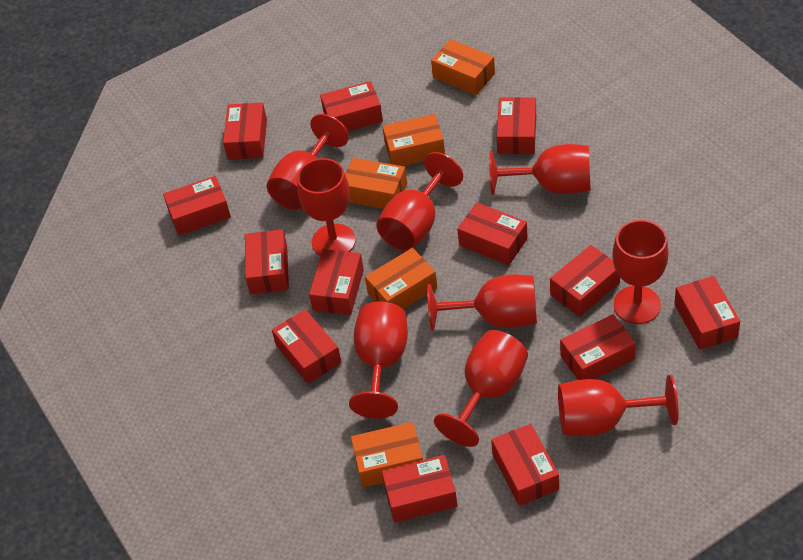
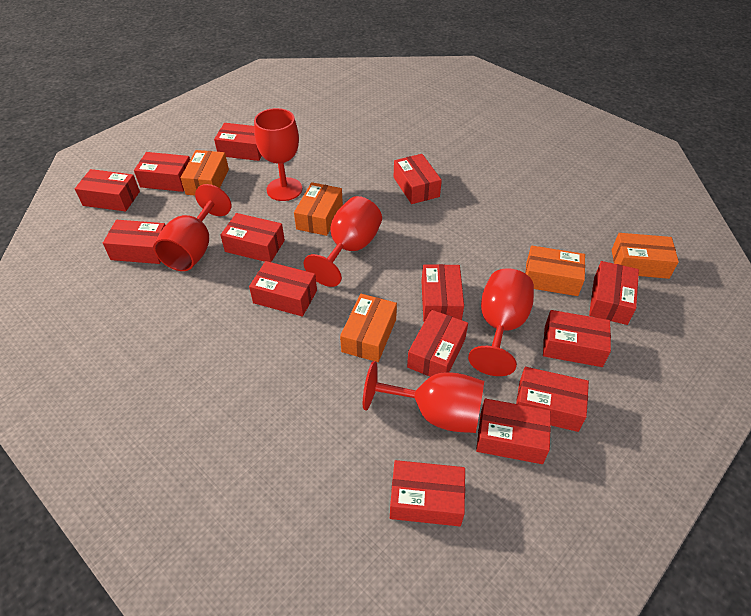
red box: [163,176,231,236] [223,103,267,160] [245,229,289,294] [272,309,342,384] [309,249,364,315] [320,81,383,131] [382,455,457,523] [457,202,528,265] [491,424,559,506] [497,97,536,154] [550,245,620,317] [560,314,636,380] [674,276,740,350] = 13 -> [75,169,140,211] [103,220,165,264] [134,152,190,192] [214,123,262,161] [220,213,285,262] [249,261,317,317] [390,460,465,527] [394,154,442,204] [407,310,468,377] [421,264,464,322] [476,399,551,464] [516,367,589,432] [543,310,611,367] [589,261,639,325] = 14
red goblet: [267,114,349,210] [297,158,356,256] [349,301,408,418] [376,152,463,251] [427,274,537,331] [434,330,528,447] [489,144,591,195] [558,375,679,436] [612,220,669,324] = 9 -> [154,184,232,271] [254,108,302,201] [304,196,382,287] [363,361,484,433] [468,268,534,376] = 5

